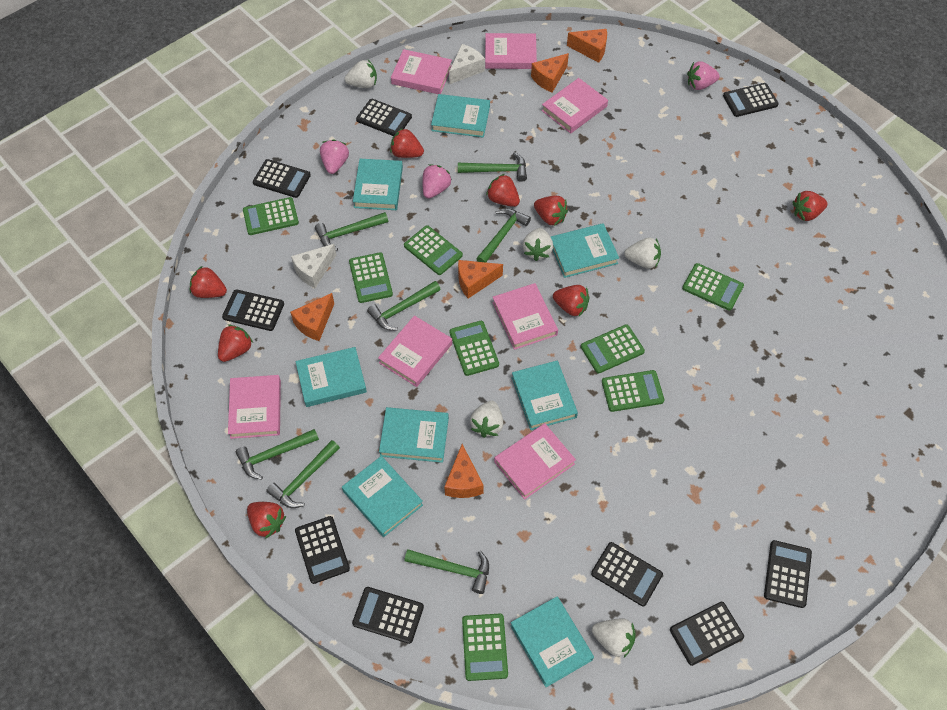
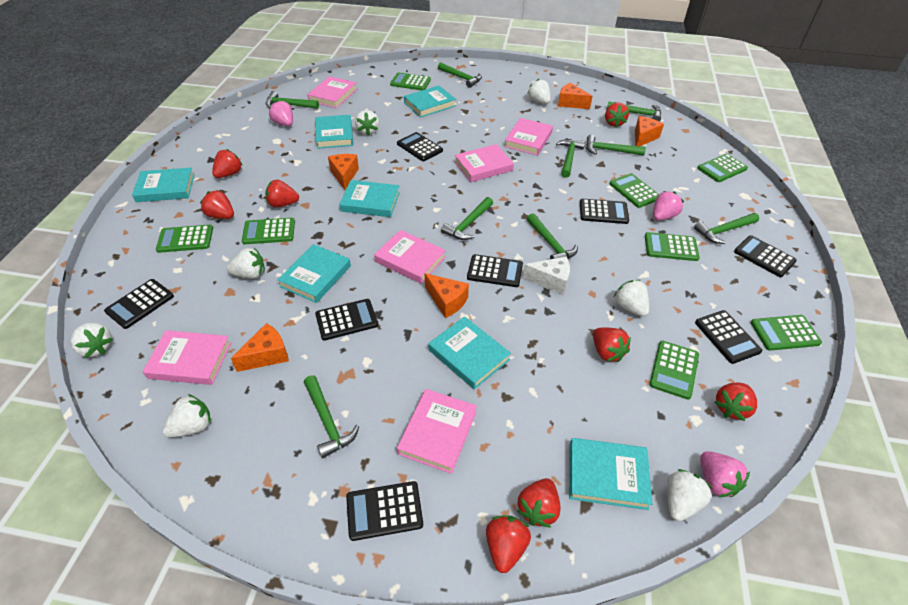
black calculator: [222,289,284,331] [253,159,311,198] [295,516,350,584] [352,587,424,644] [356,99,412,136] [591,542,663,606] [670,602,744,666] [723,83,779,117] [764,540,812,608] = 9 -> [104,279,174,329] [315,299,378,341] [346,481,423,541] [397,132,443,161] [467,254,523,287] [580,199,629,224] [695,310,762,364] [734,235,797,277] = 8
green hammer: [236,429,319,480] [266,440,340,508] [315,212,388,251] [367,281,441,330] [405,550,489,594] [458,152,527,182] [476,208,531,262] = 7 -> [265,91,319,109] [304,375,359,458] [438,62,482,88] [441,197,493,240] [527,213,578,259] [556,139,585,178] [587,135,646,156] [607,101,661,121] [694,213,759,244] = 9
pink book: [228,375,281,439] [378,315,452,387] [391,49,452,94] [485,33,537,69] [492,283,558,350] [494,423,576,500] [542,78,608,134] = 7 -> [143,330,231,385] [307,76,357,108] [374,230,446,284] [397,389,477,474] [455,144,514,182] [504,118,553,156] = 6
turquoise book: [295,347,367,407] [342,456,423,537] [353,159,403,210] [379,407,449,463] [431,94,490,138] [510,597,594,687] [512,361,578,430] [551,223,619,278] = 8 -> [132,168,195,202] [277,244,351,303] [316,115,353,149] [339,180,400,217] [404,86,456,118] [428,317,511,389] [569,438,652,510] = 7
white cheese: [291,244,336,288] [449,44,485,84] = 2 -> [523,256,570,295] = 1
white strawberry: [345,60,377,88] [470,401,503,438] [522,228,553,261] [592,618,636,658] [624,238,661,269] = 5 -> [71,322,113,358] [163,394,211,437] [227,247,265,279] [355,110,379,135] [527,79,551,104] [614,280,649,316] [667,469,713,521] = 7

